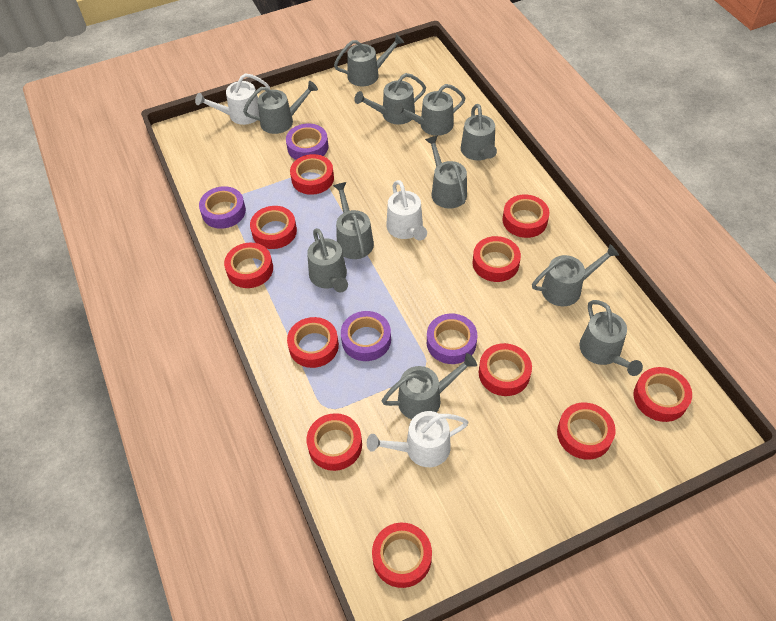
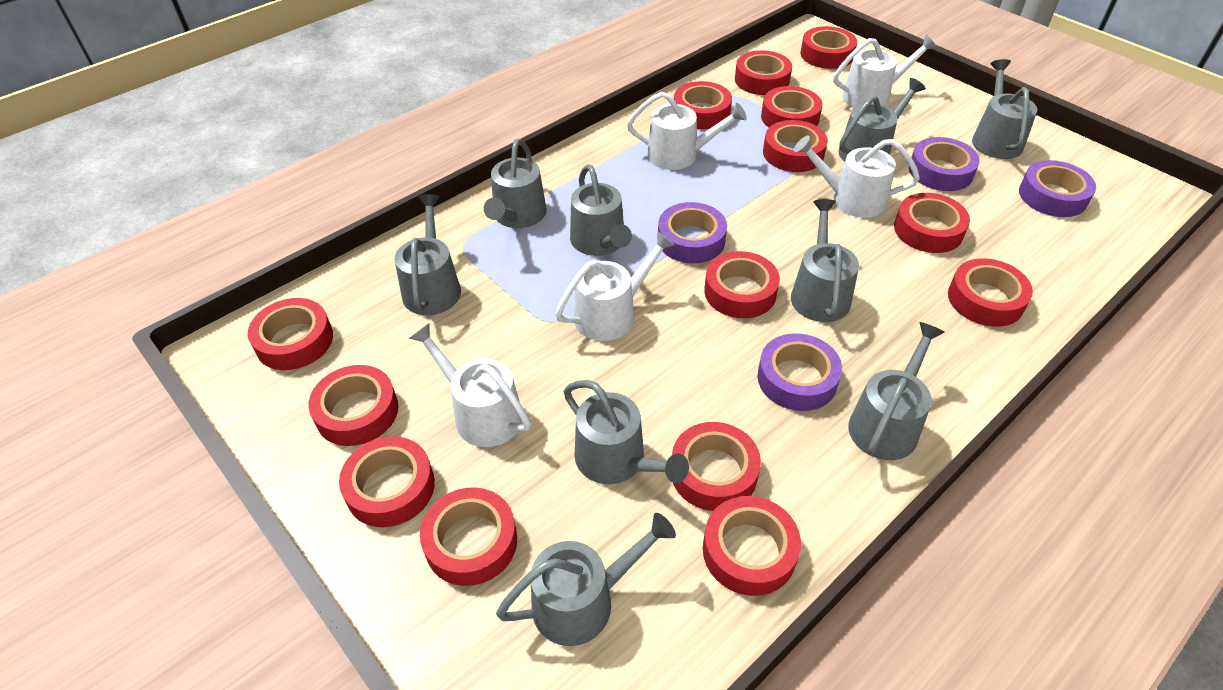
grey watering can: [243,81,318,134] [307,228,348,292] [333,182,374,259] [334,34,404,86] [354,73,426,125] [382,353,477,420] [394,84,465,136] [425,135,467,209] [461,104,497,161] [532,244,619,306] [579,300,643,376] = 11 -> [395,194,461,315] [484,139,547,228] [496,513,676,646] [564,380,689,484] [570,164,632,256] [791,199,859,322] [839,78,926,162] [848,322,945,460] [972,59,1037,159] = 9
red tape: [224,243,273,288] [250,206,297,249] [287,317,339,368] [290,154,334,195] [307,413,362,471] [372,523,432,588] [472,236,521,282] [479,343,532,396] [502,195,550,238] [557,403,616,460] [633,367,692,422] = 11 -> [248,298,333,370] [309,365,398,446] [339,436,435,527] [420,487,517,586] [672,422,761,511] [674,81,732,129] [703,496,801,596] [704,251,780,318] [735,50,792,95] [761,86,823,127] [763,120,828,172] [800,26,857,69] [894,193,970,253] [948,258,1033,327] = 14
white watering can: [195,73,270,125] [367,411,468,467] [386,180,427,241] = 3 -> [409,323,531,447] [555,231,675,341] [627,92,747,170] [794,136,920,218] [833,35,937,107] = 5

